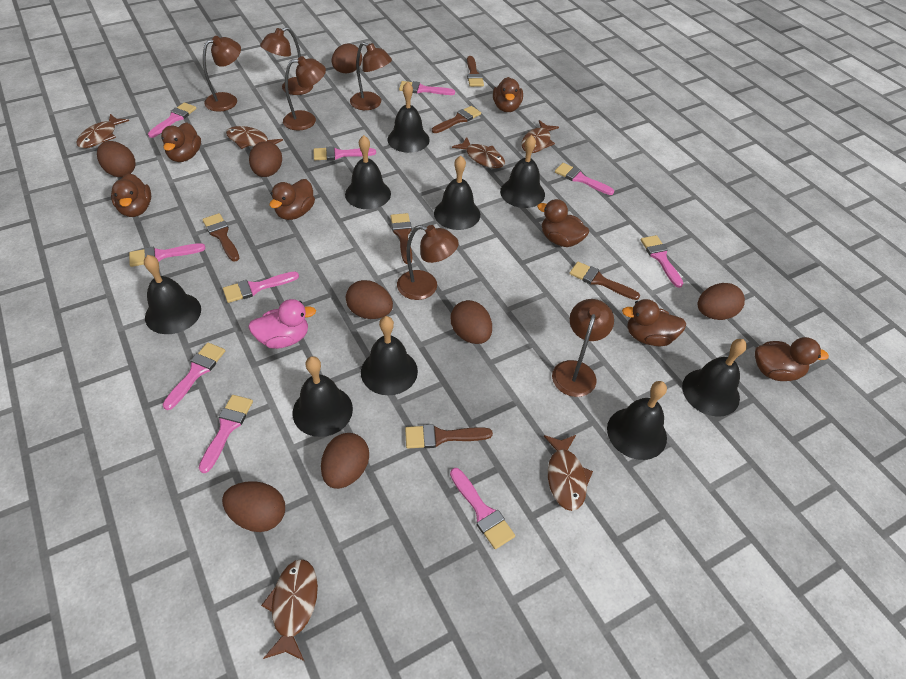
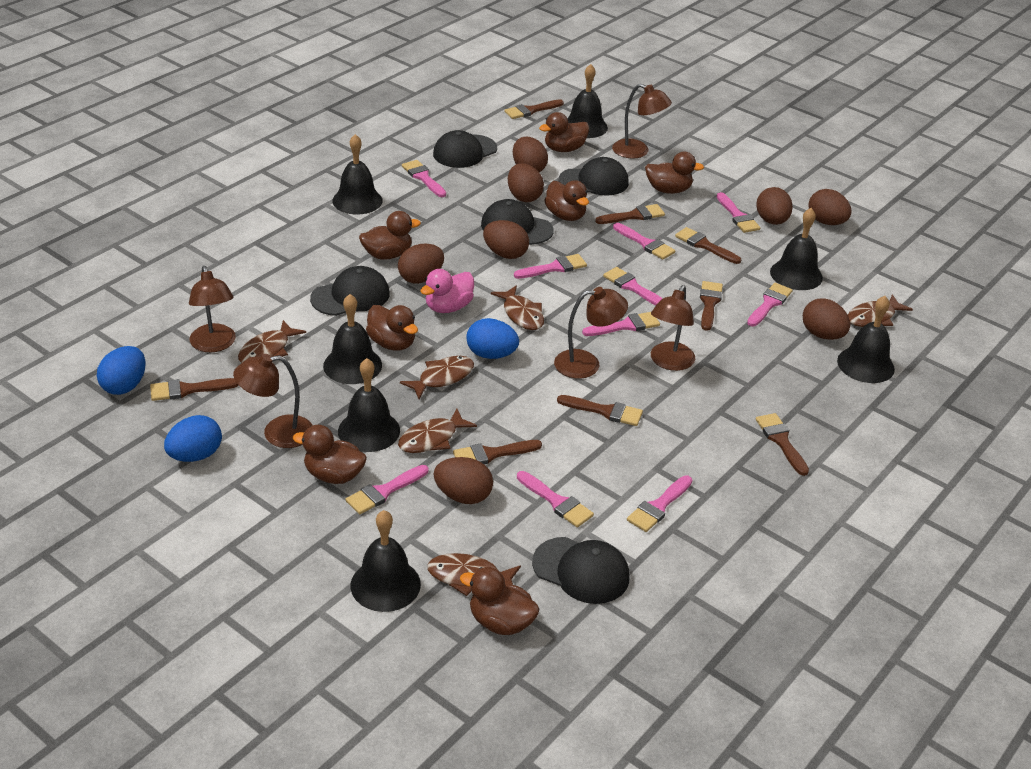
black bell: [144,255,201,334] [293,356,353,437] [345,135,391,209] [361,316,418,395] [388,82,430,153] [434,156,480,230] [500,135,545,208] [607,381,667,460] [682,339,747,417] = 9 -> [323,294,382,384] [332,134,382,214] [338,358,400,452] [351,510,421,612] [567,64,608,138] [770,208,823,290] [837,296,895,383] = 7
black cap: none = 0 -> [310,266,390,316] [433,130,497,168] [481,199,554,245] [532,537,629,604] [559,157,629,196] = 5
blue egg: none = 0 -> [97,346,146,395] [164,415,222,462] [466,318,519,359] = 3
brown brush: [202,213,240,261] [391,213,412,264] [405,424,493,449] [432,106,481,133] [467,56,484,87] [569,262,640,300] = 6 -> [150,378,239,401] [453,440,542,464] [504,99,564,119] [557,395,643,426] [595,204,665,224] [675,227,741,264] [700,281,723,331] [756,413,809,476] = 8
brown lamp: [203,36,241,112] [260,27,313,95] [283,56,326,131] [350,42,392,110] [397,225,459,300] [552,299,614,397] = 6 -> [189,266,236,352] [233,354,313,448] [554,287,628,379] [612,84,672,159] [651,285,695,371] = 5

